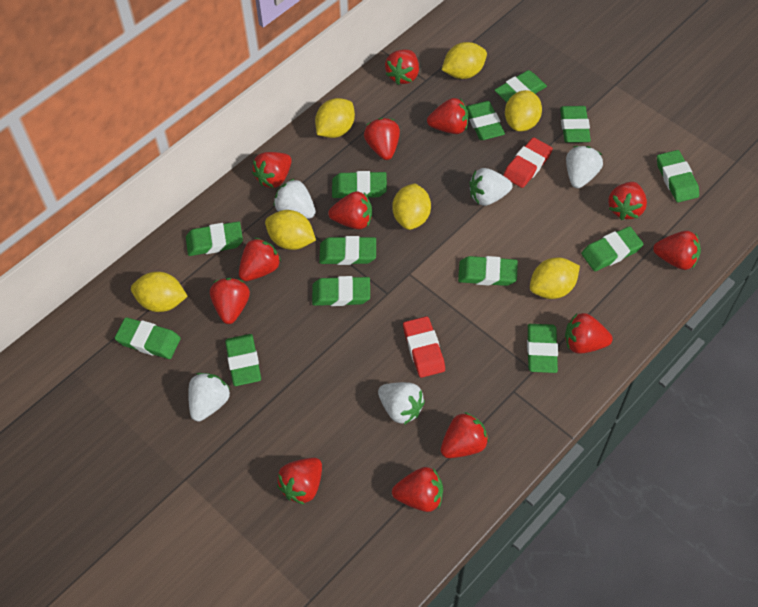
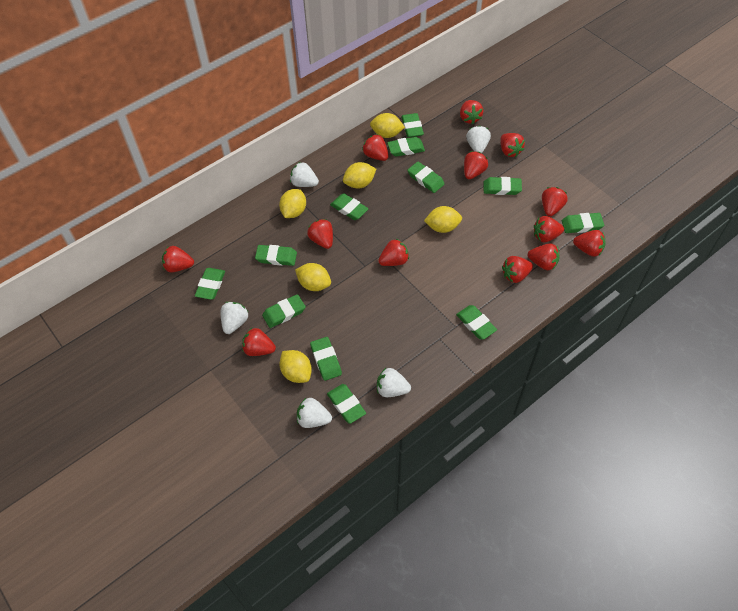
green eraser: [115,317,181,359] [186,222,243,256] [225,334,261,386] [312,276,370,306] [319,236,376,265] [332,171,387,198] [458,256,518,286] [466,101,505,140] [495,70,547,102] [527,324,558,373] [560,106,591,143] [581,226,644,271] [657,150,699,202] = 13 -> [195,268,225,300] [255,245,297,266] [262,294,306,328] [310,337,342,381] [327,384,366,424] [330,193,369,220] [387,137,425,157] [401,113,424,138] [407,162,444,193] [456,305,497,340] [484,177,522,195] [562,213,604,233] = 12
red eraser: [403,316,445,378] [503,137,553,188] = 2 -> none = 0
yellow lemon: [131,272,188,312] [265,210,316,250] [315,98,355,138] [392,183,431,230] [442,42,487,79] [505,90,542,131] [530,257,580,299] = 7 -> [279,189,306,218] [279,350,312,383] [295,263,331,291] [343,162,376,188] [370,113,405,138] [424,206,462,233] = 6

